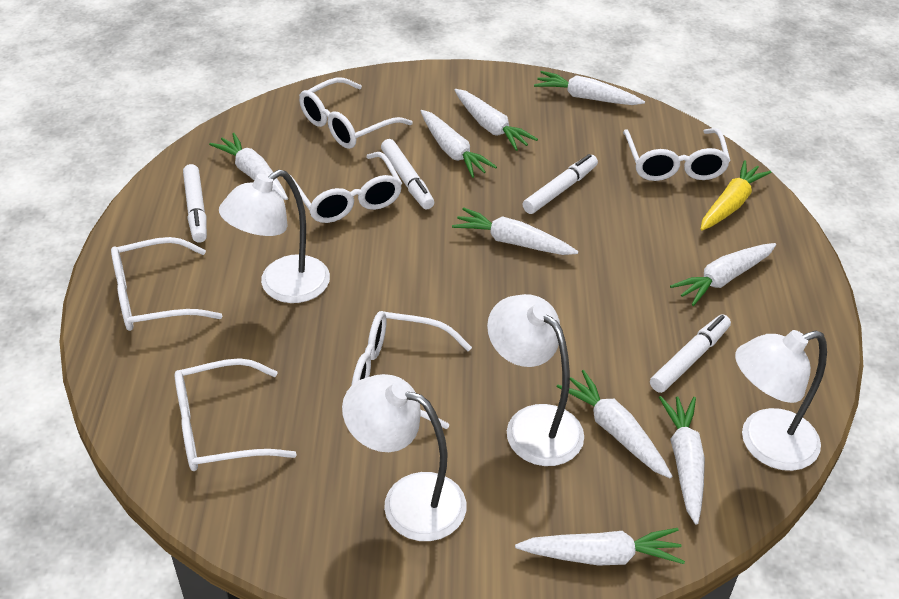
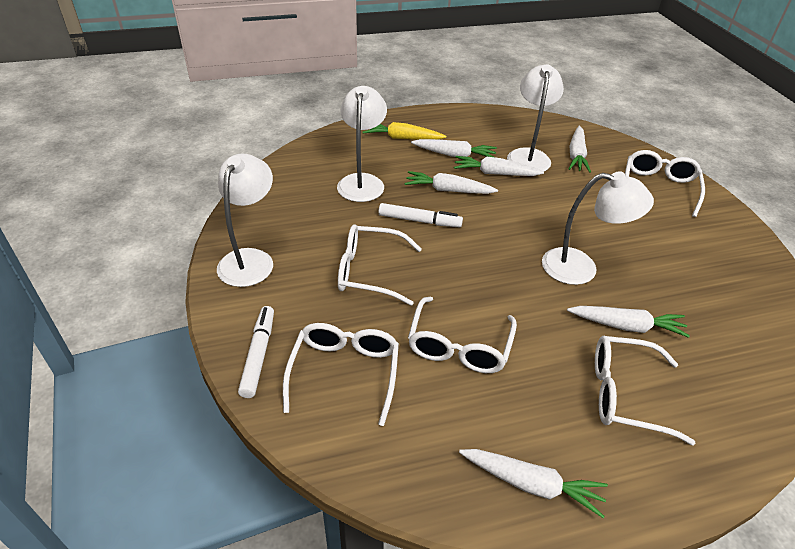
white carrot: [209,133,288,200] [421,110,497,178] [452,207,579,255] [454,89,538,151] [515,528,685,566] [534,71,645,105] [557,370,672,478] [659,396,705,525] [670,243,776,306] = 9 -> [405,171,498,194] [411,139,497,157] [454,156,544,176] [459,449,608,518] [567,306,690,338] [569,126,591,173] = 6
white glasses: [111,237,223,331] [175,358,297,471] [290,152,402,223] [299,77,413,149] [351,311,472,429] [623,128,731,181] = 6 -> [283,323,399,426] [338,224,422,306] [408,297,517,373] [595,336,696,446] [625,150,705,217] = 5
white marker: [183,164,207,243] [381,139,434,210] [522,154,598,214] [650,314,731,393] = 4 -> [238,306,274,398] [378,203,463,228] = 2

